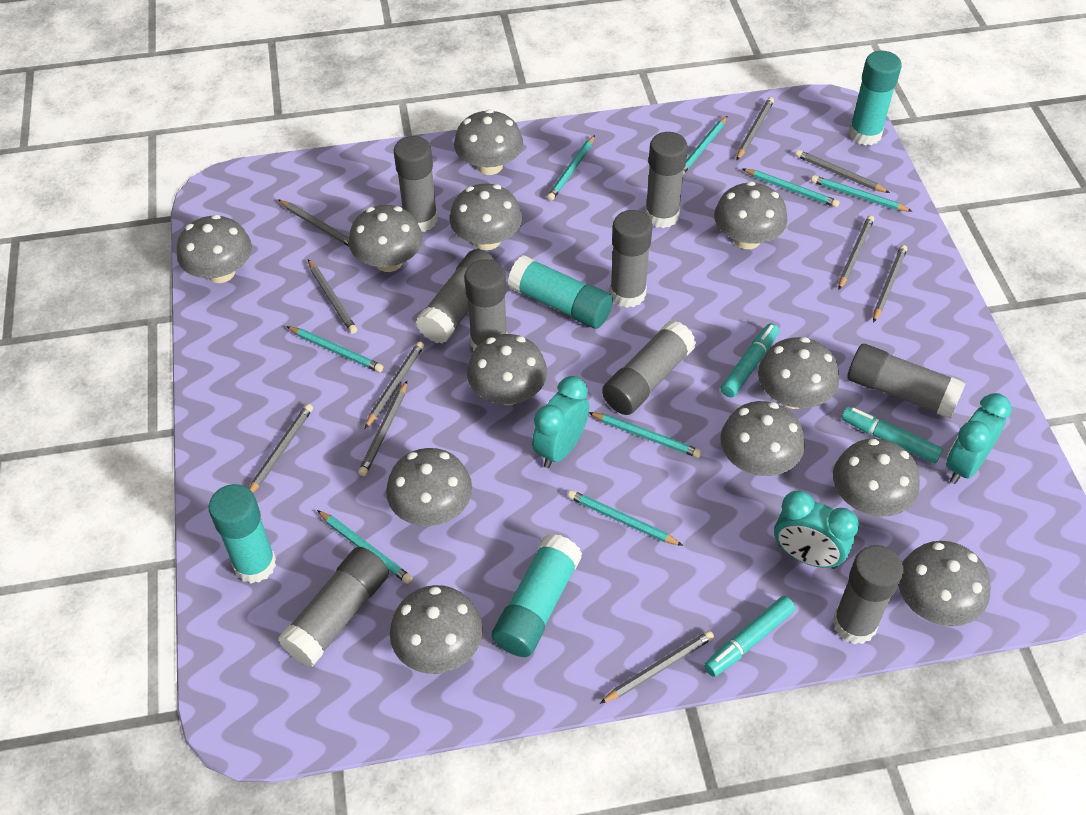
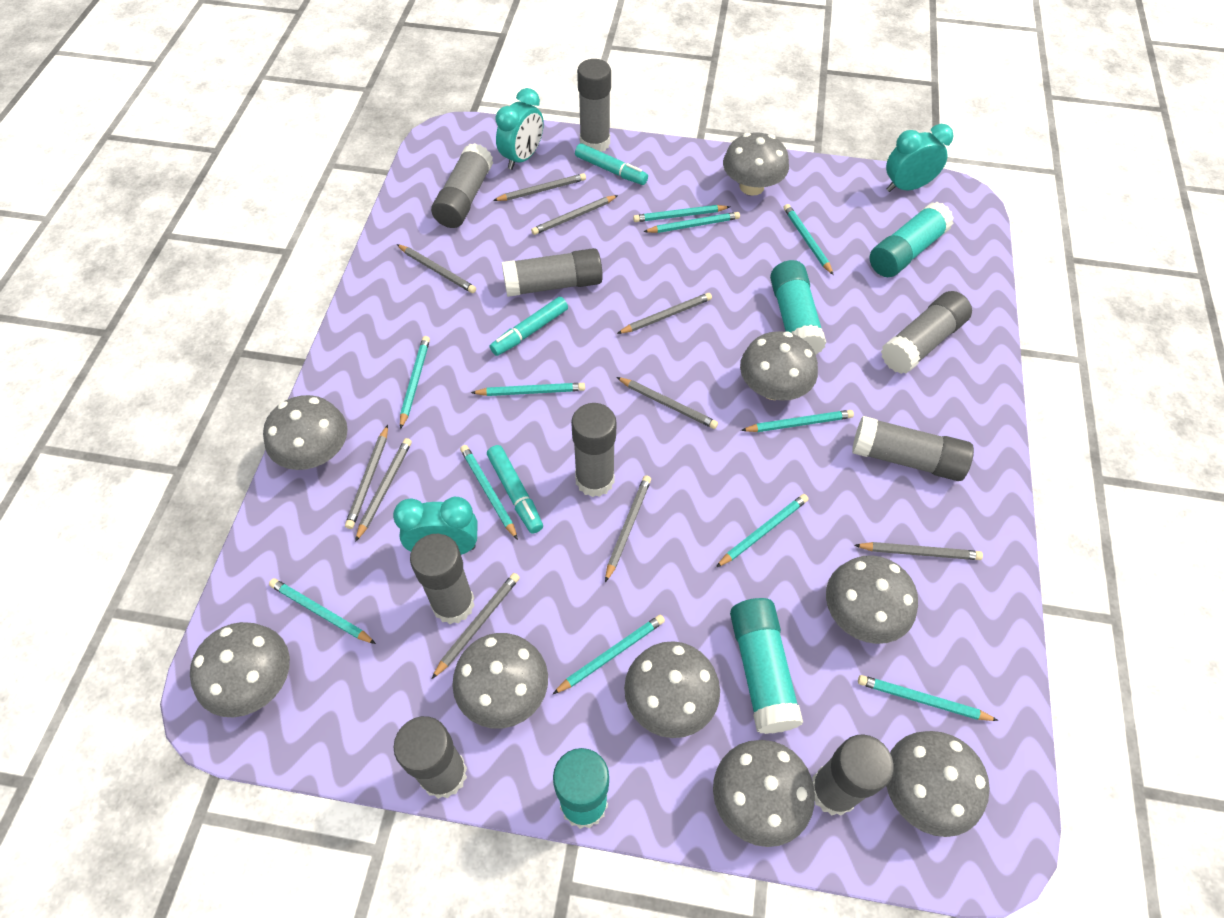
grey mushroom: [177,215,252,283] [349,205,423,272] [386,448,472,526] [390,585,483,674] [449,184,522,250] [454,109,523,175] [467,334,547,405] [714,181,788,249] [720,401,805,476] [758,337,839,409] [833,439,920,517] [898,541,991,626] = 12 -> [190,622,290,717] [263,395,348,470] [452,633,548,729] [624,641,720,738] [713,740,815,847] [723,132,789,196] [740,331,818,401] [826,555,918,644] [886,731,990,837] = 9
turquoise pencil: [286,326,383,372] [317,510,412,584] [547,135,595,201] [568,490,683,546] [589,412,701,458] [683,116,727,175] [743,169,839,207] [811,175,913,212] = 8 -> [269,578,376,644] [400,336,430,429] [460,445,518,540] [471,383,585,396] [553,614,665,694] [633,205,730,222] [643,212,740,233] [716,494,808,567] [741,410,854,432] [784,204,834,275] [858,675,999,721] = 11

